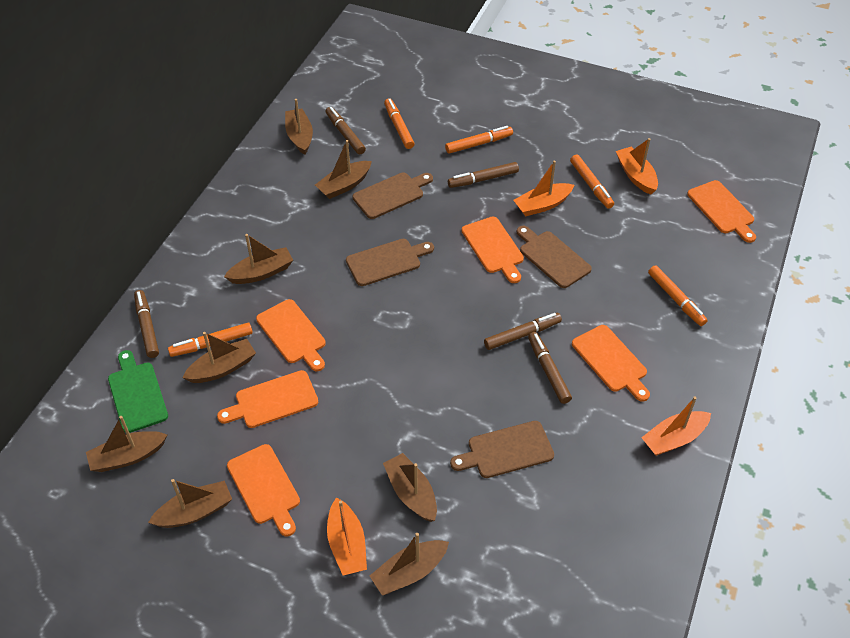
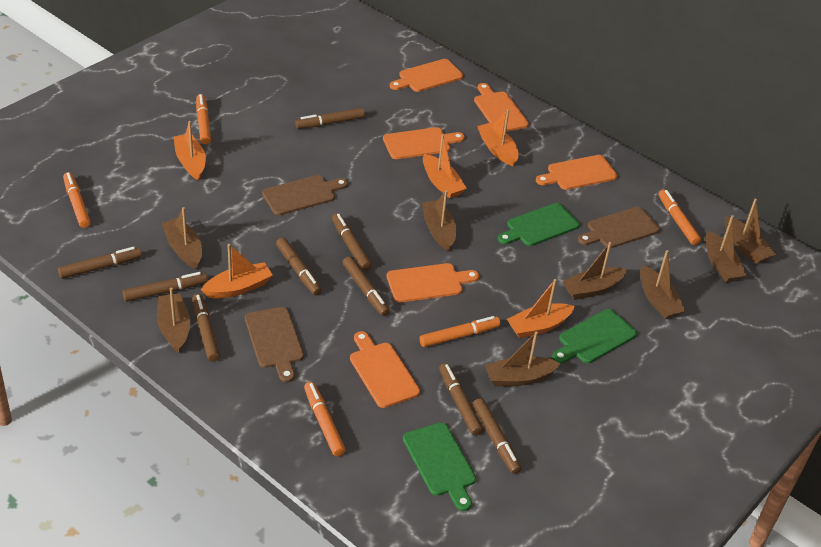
brown cutting board: [346,239,434,286] [352,173,433,219] [450,421,554,478] [517,226,592,288] = 4 -> [245,307,304,382] [262,175,348,215] [578,207,660,248] = 3
brown marker: [134,290,159,358] [326,107,366,154] [448,162,519,188] [484,313,562,350] [528,332,572,404] = 5 -> [58,247,142,279] [122,272,207,302] [192,294,220,362] [276,237,322,295] [295,108,365,129] [332,213,372,271] [343,256,390,316] [439,363,483,436] [473,398,521,474] = 9
green cutting board: [108,350,168,433] = 1 -> [403,423,476,511] [498,203,580,246] [552,309,637,364] = 3
orange boat: [327,497,367,576] [513,161,574,217] [616,138,658,195] [641,396,711,456] = 4 -> [173,121,206,180] [201,244,273,299] [423,134,467,198] [477,109,519,166] [507,279,575,338] = 5

